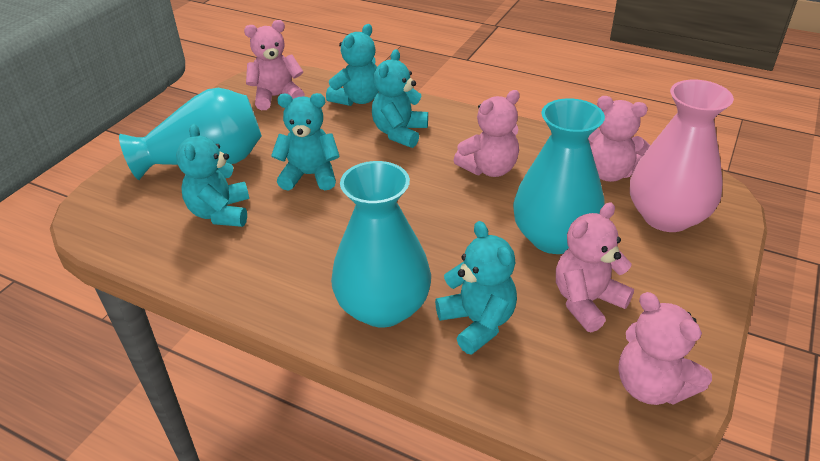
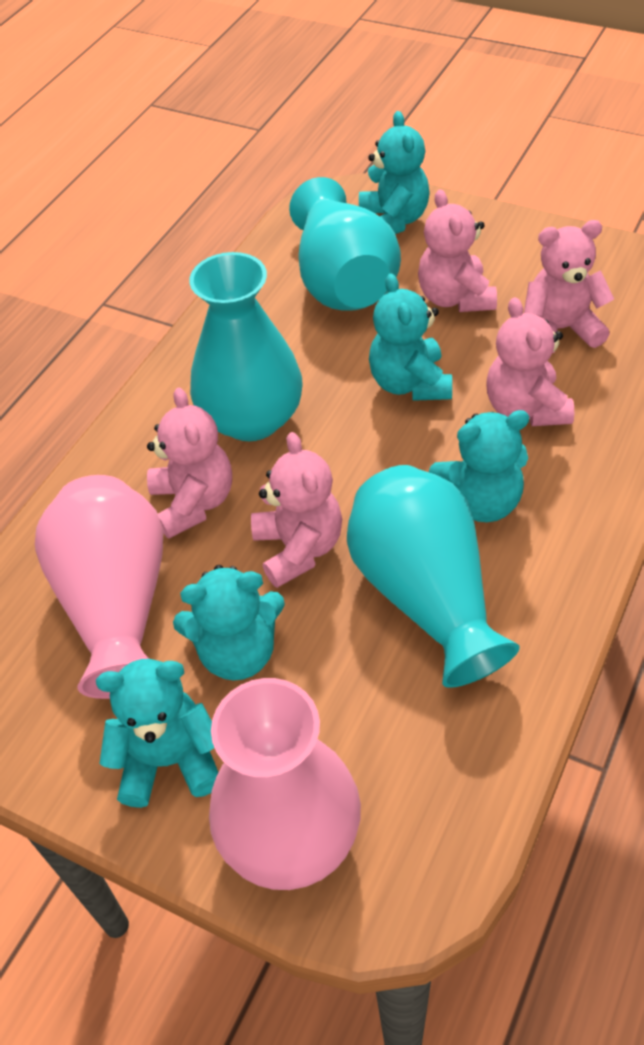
pink vase: [630,80,734,232] = 1 -> [35,475,164,699] [209,678,361,890] = 2

